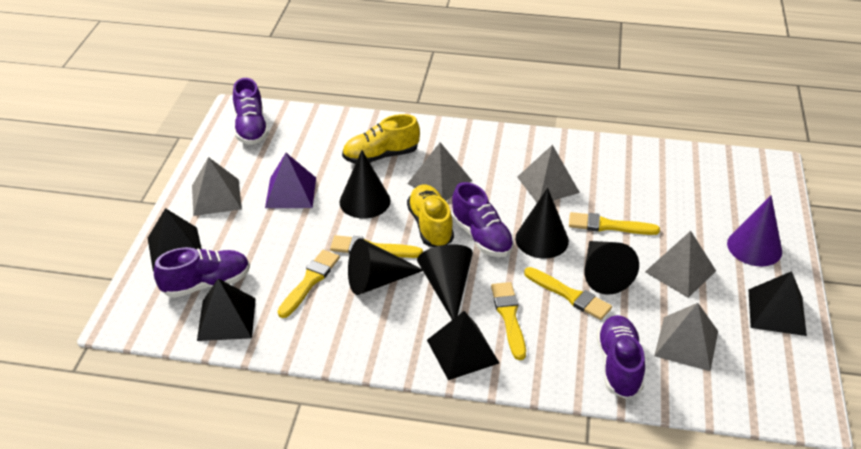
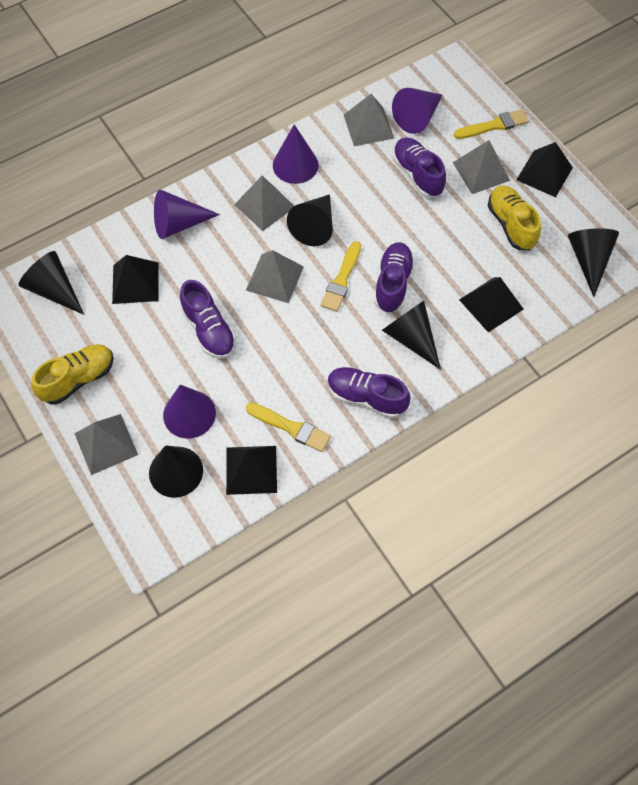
purple cone: [727,196,782,267] = 1 -> [154,190,220,239] [163,385,216,439] [273,124,319,184] [392,88,442,134] = 4
purple pyramid: [265,153,316,208] = 1 -> none = 0
yellow brush: [277,250,340,318] [330,235,423,258] [491,282,526,360] [524,267,612,320] [569,212,660,235] = 5 -> [246,403,331,452] [321,241,361,312] [454,109,529,139] = 3

